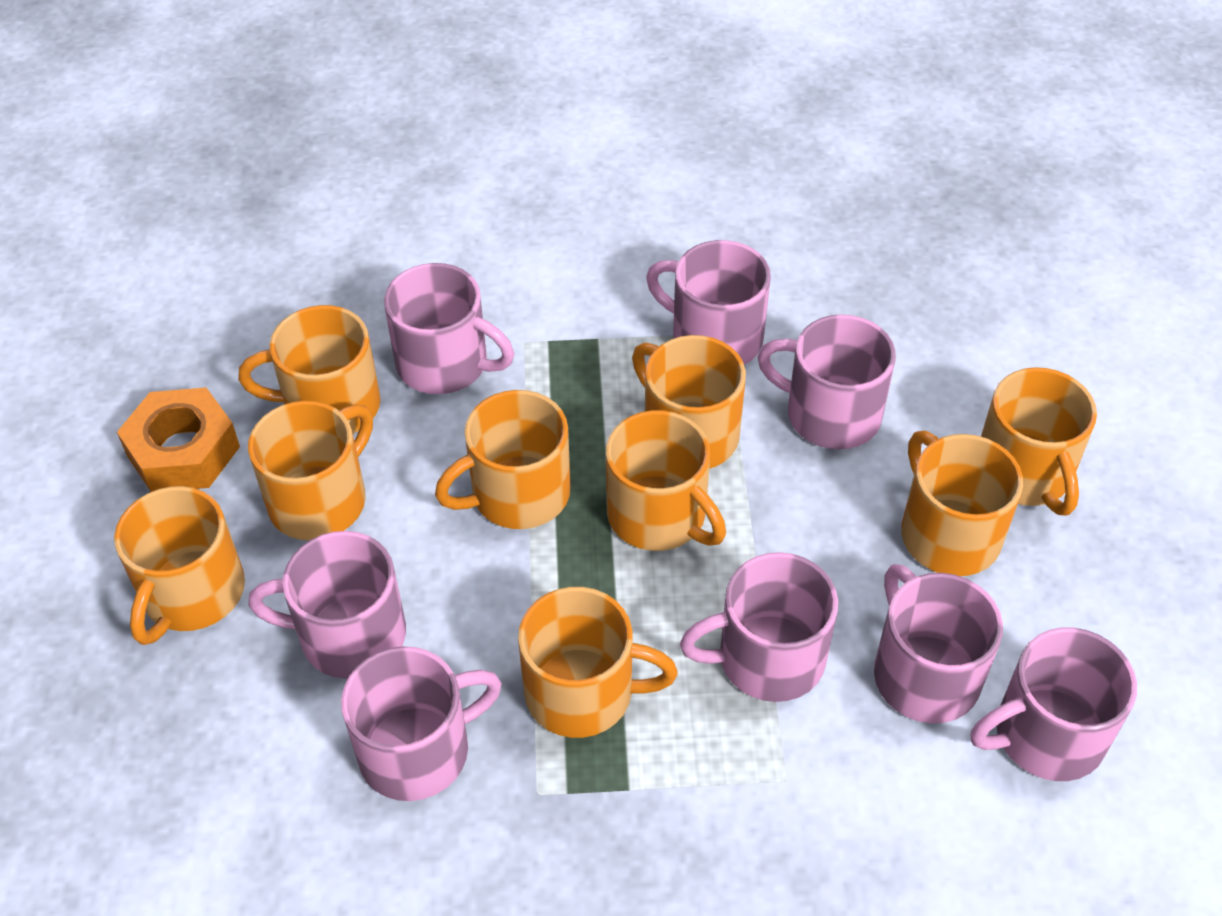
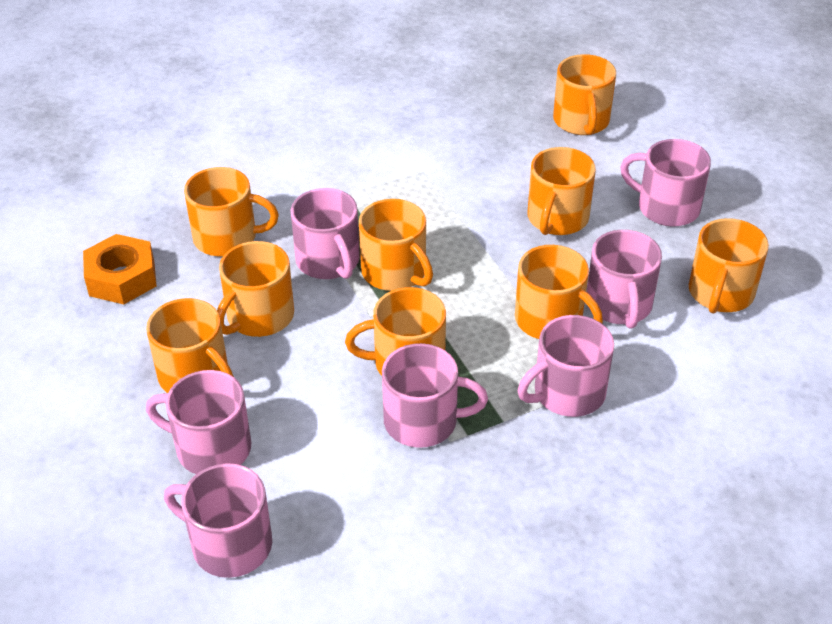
pink mug: [248,531,406,679] [341,646,502,801] [384,263,514,394] [646,240,771,365] [680,552,838,702] [757,314,896,449] [874,564,1003,723] [970,627,1137,781] = 8 -> [146,370,251,474] [164,463,272,578] [291,188,360,279] [382,343,488,448] [518,315,614,417] [587,230,662,329] [620,139,711,227] = 7

